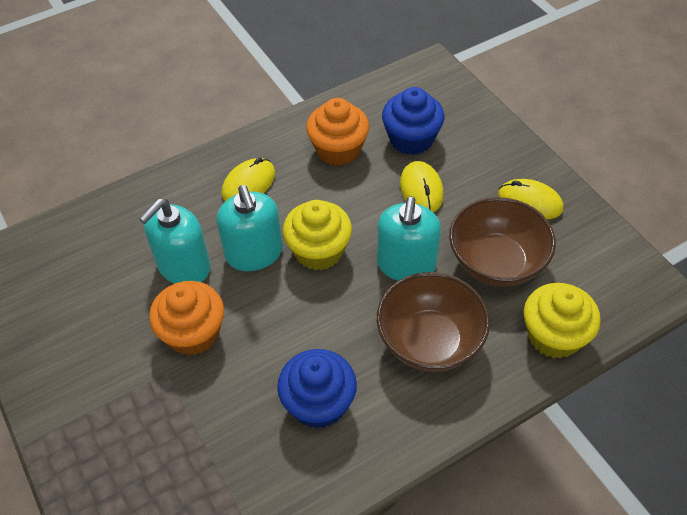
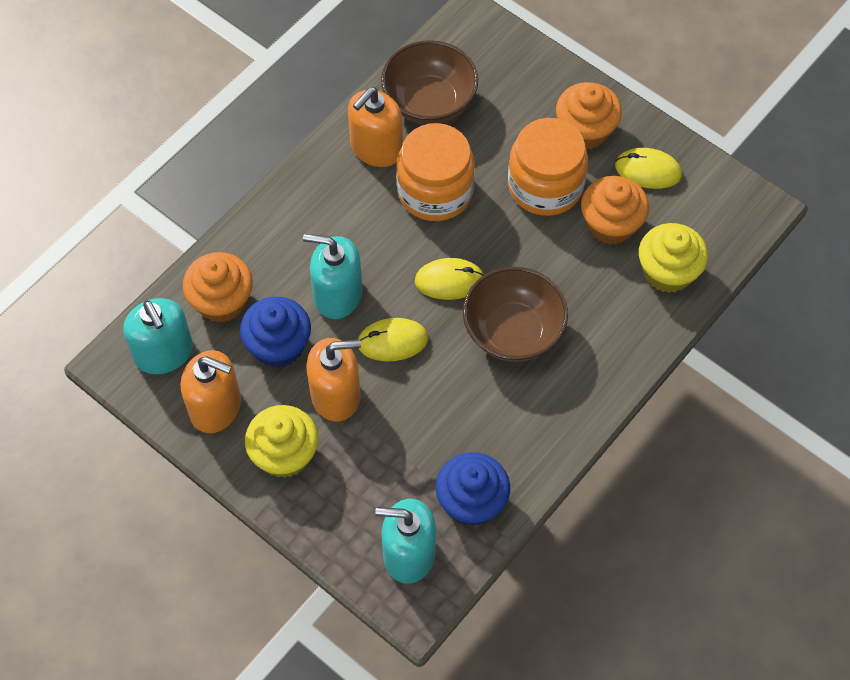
orange cupcake: [149,281,224,356] [306,98,369,166] = 2 -> [183,252,253,323] [556,82,622,150] [581,176,649,245] = 3
orange jar: none = 0 -> [396,123,475,221] [508,118,588,216] = 2
orange soap dispenser: none = 0 -> [181,350,241,433] [306,338,361,422] [348,87,403,167] = 3

